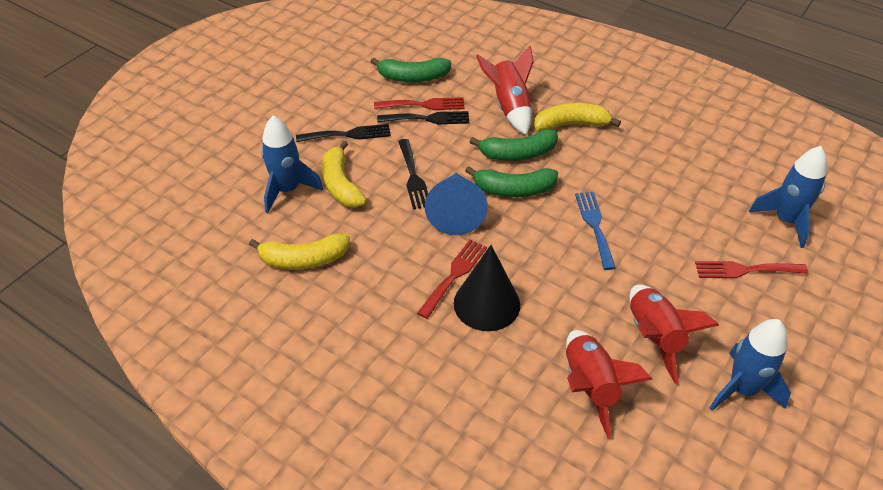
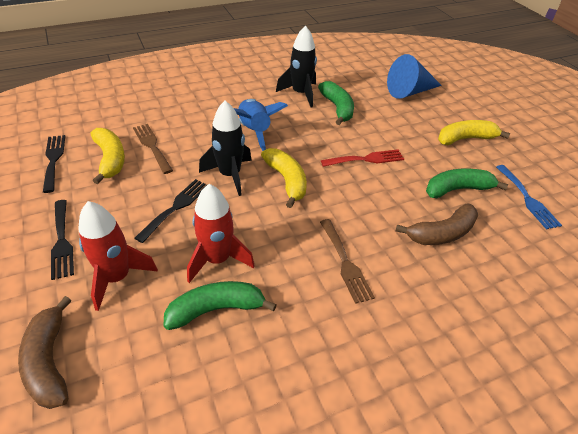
black cone: [454,245,520,331] = 1 -> none = 0
black rocket: none = 0 -> [199,101,252,196] [276,25,317,108] = 2
blue rocket: [261,116,323,213] [710,319,791,411] [749,146,827,248] = 3 -> [234,99,288,151] = 1
brown banana: none = 0 -> [18,296,72,409] [396,204,478,245] = 2
brown fork: none = 0 -> [133,124,173,174] [320,219,375,304] = 2
red fork: [374,97,465,110] [417,240,487,319] [695,261,808,278] = 3 -> [321,149,404,167] = 1
red rocket: [476,46,534,135] [566,330,652,439] [629,285,719,384] = 3 -> [78,201,158,311] [187,184,255,283] = 2

